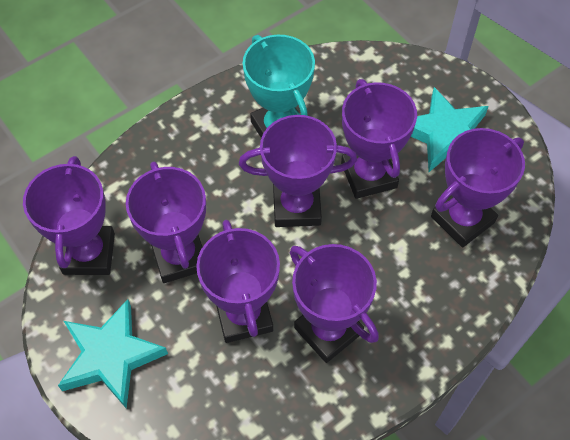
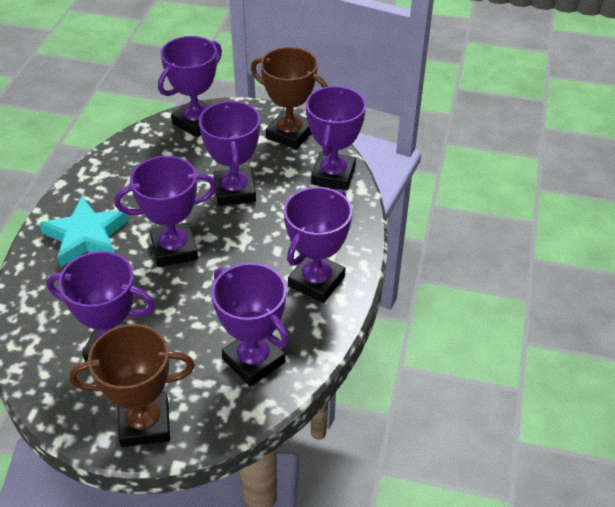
brown trophy: none = 0 -> [69,324,195,447] [251,47,328,149] = 2
turquoise star: [58,299,168,409] [411,87,489,172] = 2 -> [39,196,129,267] = 1
turquoise trophy: [243,34,315,138] = 1 -> none = 0

